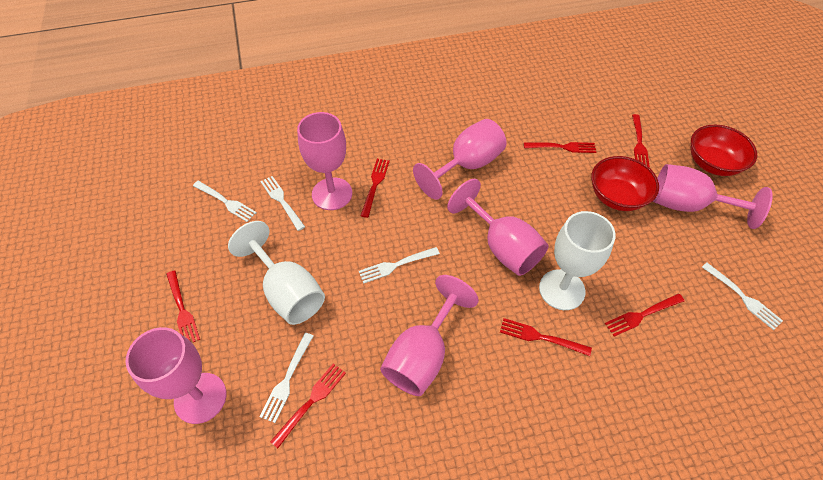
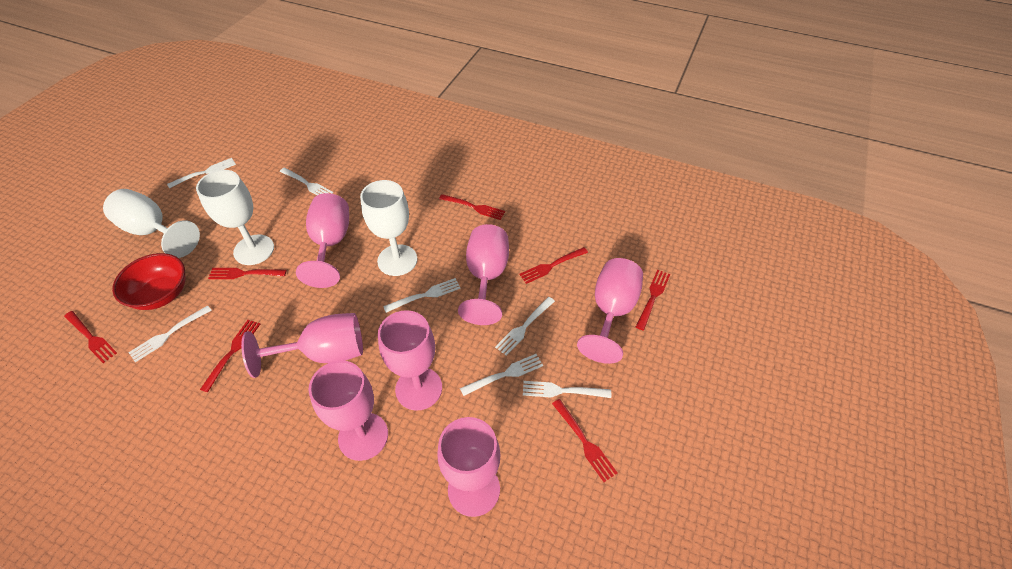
pink goblet: [125,327,227,424] [297,112,352,210] [380,275,479,396] [413,119,506,200] [447,179,549,276] [653,164,773,229] = 6 -> [241,313,363,378] [296,193,349,288] [308,360,388,461] [378,310,442,410] [437,417,501,517] [458,224,509,325] [577,258,643,364] = 7
red bowl: [591,156,659,211] [691,125,757,176] = 2 -> [112,253,186,310] = 1
white fork: [193,181,257,222] [260,176,305,231] [260,333,313,423] [359,247,440,284] [702,263,783,330] = 5 -> [128,305,212,362] [167,158,236,188] [280,168,333,195] [383,278,461,313] [460,354,543,396] [495,297,555,356] [523,381,611,398] = 7
white goblet: [228,221,325,325] [539,211,616,310] = 2 -> [103,189,200,258] [196,170,274,265] [360,180,417,276] = 3

